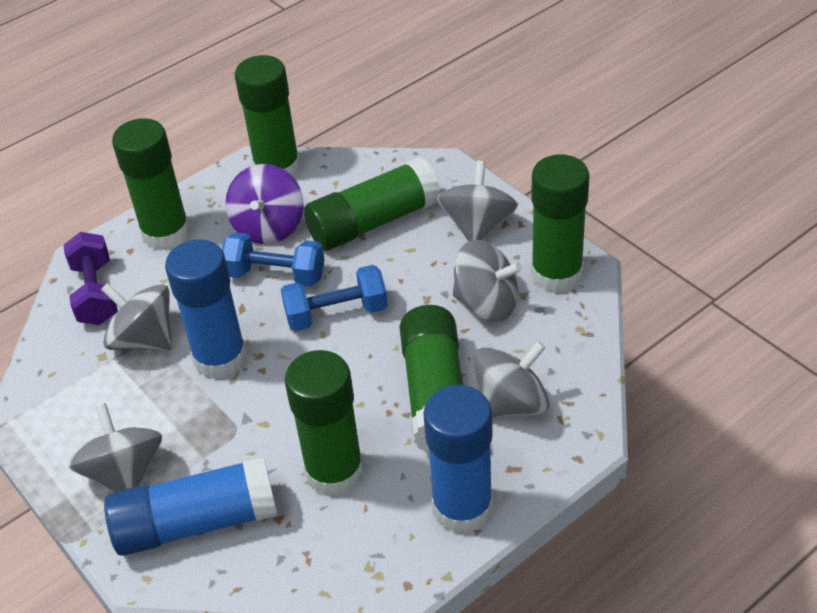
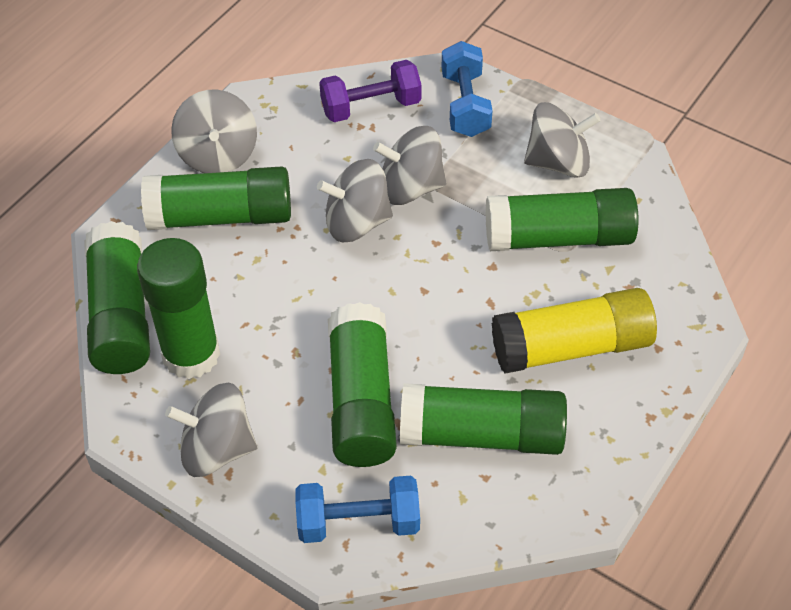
blue glue stick: [104,456,278,556] [165,239,247,379] [423,385,493,534] = 3 -> none = 0
purple spinning top: [225,164,304,244] = 1 -> none = 0
yellow glue stick: none = 0 -> [491,288,657,374] = 1

